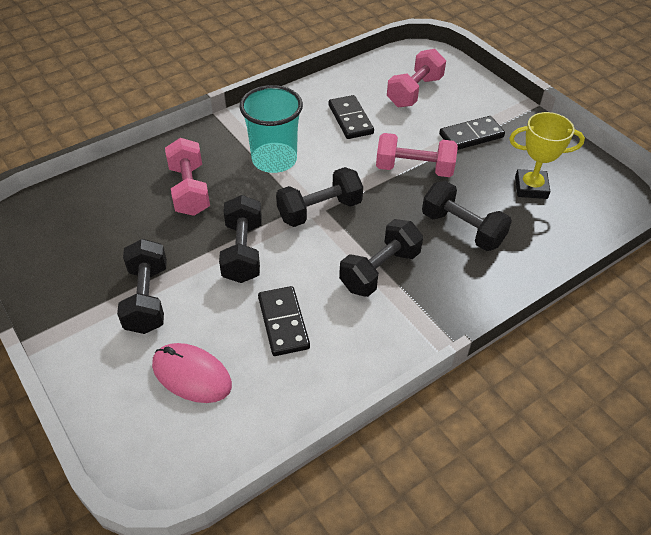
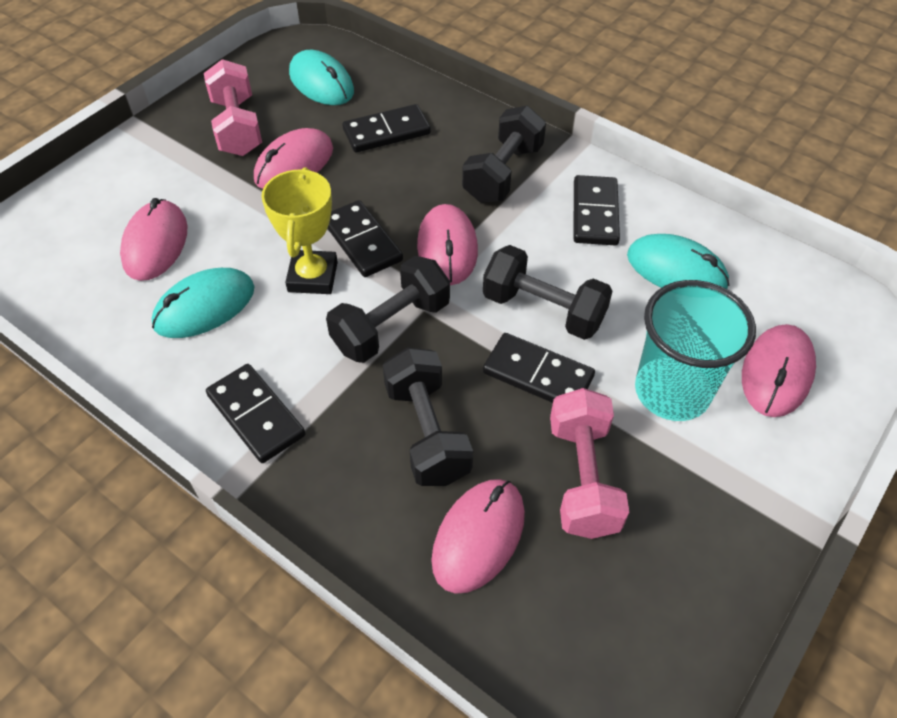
black domino: [258,286,310,356] [329,95,374,139] [439,116,505,150] = 3 -> [206,364,305,463] [327,200,403,277] [342,104,431,152] [483,333,595,403] [574,175,620,245] = 5
black dumbbell: [117,239,167,334] [219,195,262,283] [276,167,363,227] [339,219,423,297] [422,181,512,251] = 5 -> [326,256,450,363] [383,347,473,486] [462,106,546,203] [483,245,612,340] = 4
pink dumbbell: [165,138,210,216] [376,133,458,177] [387,49,446,107] = 3 -> [204,59,262,156] [550,388,629,539] = 2
pink mouse: [152,343,232,403] = 1 -> [120,198,187,281] [254,128,333,189] [417,204,478,285] [431,479,525,594] [742,324,816,417] = 5
turquoise mouse: none = 0 -> [152,268,255,338] [289,50,354,105] [627,234,729,289] = 3

